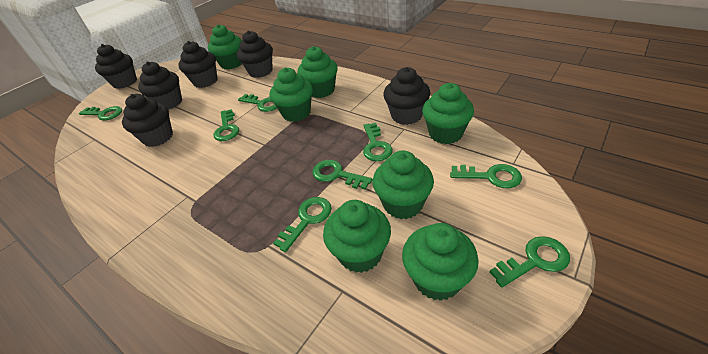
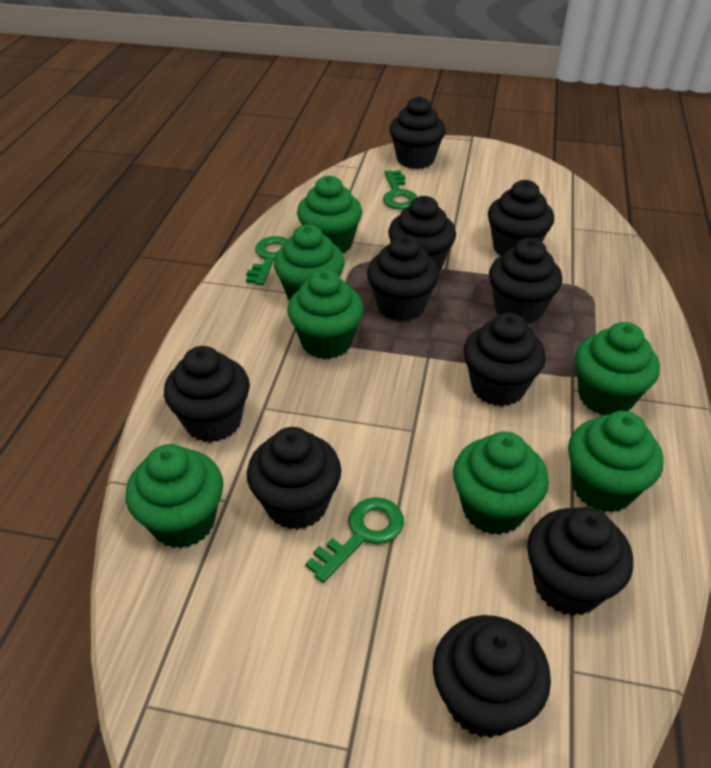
black cupcake: [95,44,137,89] [122,94,173,147] [138,61,182,110] [178,41,217,88] [237,31,273,78] [383,67,430,125] = 6 -> [164,346,250,442] [247,427,341,530] [367,235,439,322] [388,196,456,272] [390,96,446,169] [433,615,551,738] [464,313,546,407] [488,180,554,256] [489,238,562,324] [527,507,633,616] = 10
green key: [79,106,122,121] [214,109,239,141] [238,94,277,112] [273,197,332,252] [312,160,373,190] [363,123,393,161] [450,164,522,188] [490,236,570,288] = 8 -> [246,236,288,286] [305,497,404,583] [383,170,417,209] = 3

